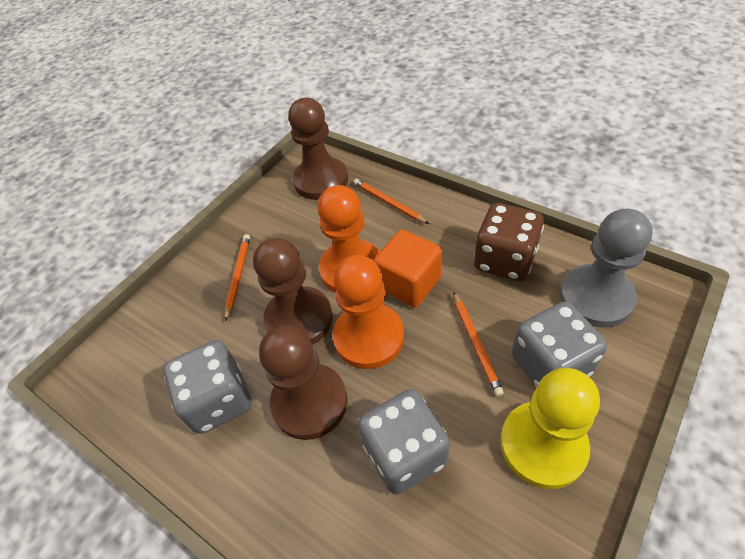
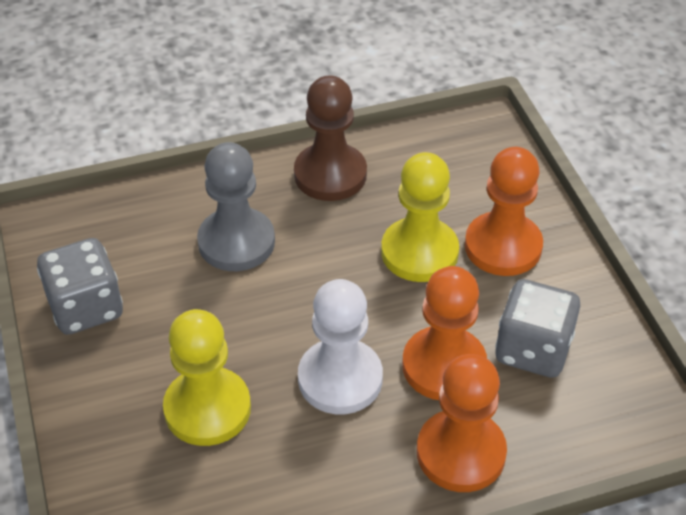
brown dice: [474,203,544,281] = 1 -> none = 0
brown pawn: [253,238,333,345] [259,325,347,440] [288,98,348,200] = 3 -> [294,75,367,201] = 1
grey dice: [163,340,252,434] [357,389,450,494] [511,302,607,388] = 3 -> [37,238,123,335] [495,279,580,378] = 2
orange cube: [374,229,442,308] = 1 -> none = 0
orange pawn: [317,185,380,293] [333,255,404,369] = 2 -> [402,266,487,400] [417,354,507,492] [465,147,543,276] = 3
orange pencil: [225,234,250,322] [354,179,429,224] [453,292,504,397] = 3 -> none = 0
white pawn: none = 0 -> [298,279,383,414] = 1
yellow pawn: [500,368,600,489] = 1 -> [163,309,251,446] [381,152,459,282] = 2

